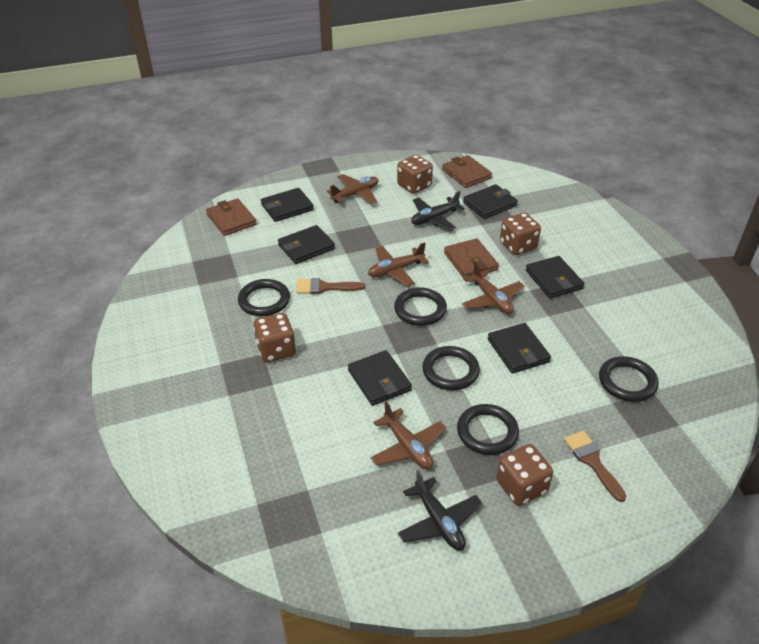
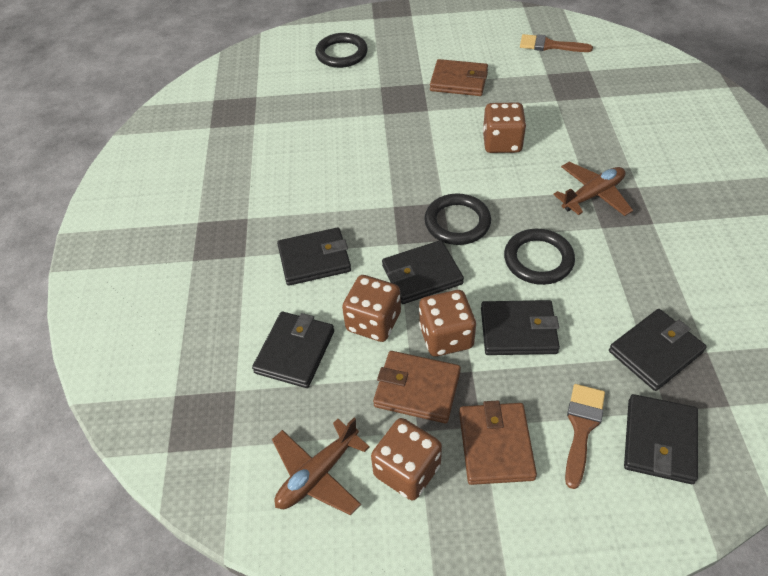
black plane: [398,470,482,551] [411,191,465,231] = 2 -> none = 0
black ring: [238,279,290,316] [394,287,447,326] [422,346,480,390] [457,404,519,455] [599,356,659,402] = 5 -> [315,33,368,68] [425,193,491,245] [504,229,575,285] = 3
brown plane: [327,174,378,204] [368,242,429,287] [370,401,446,469] [462,262,524,314] = 4 -> [272,418,370,515] [553,162,633,216] = 2

